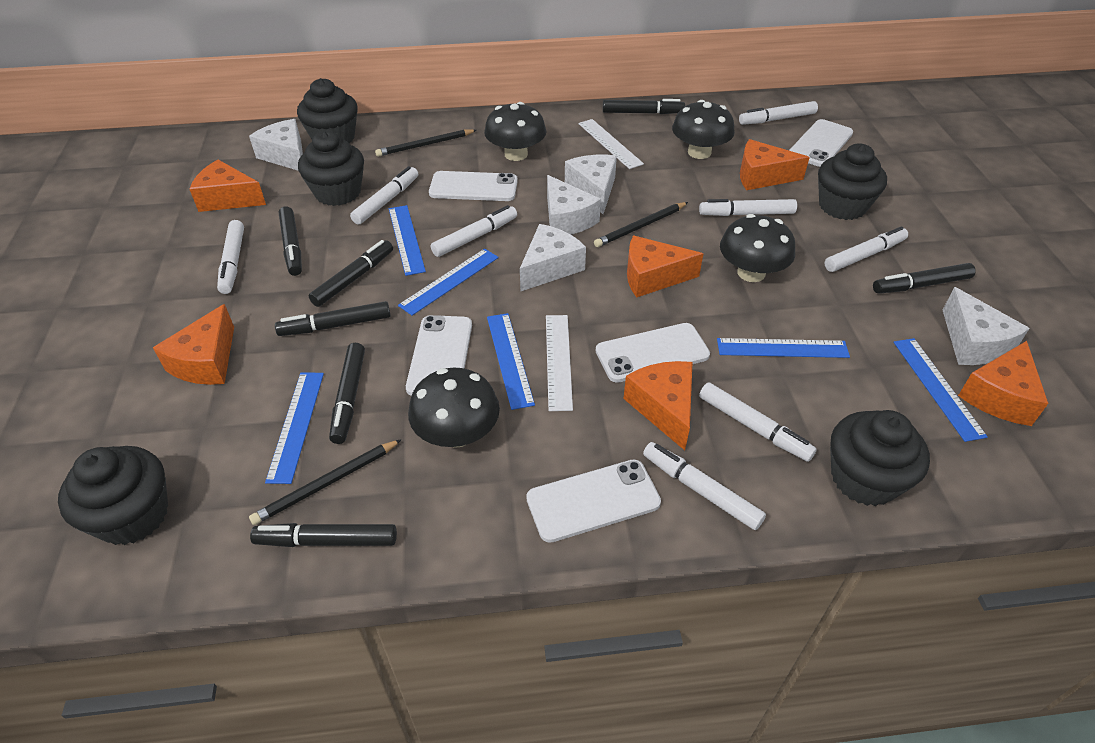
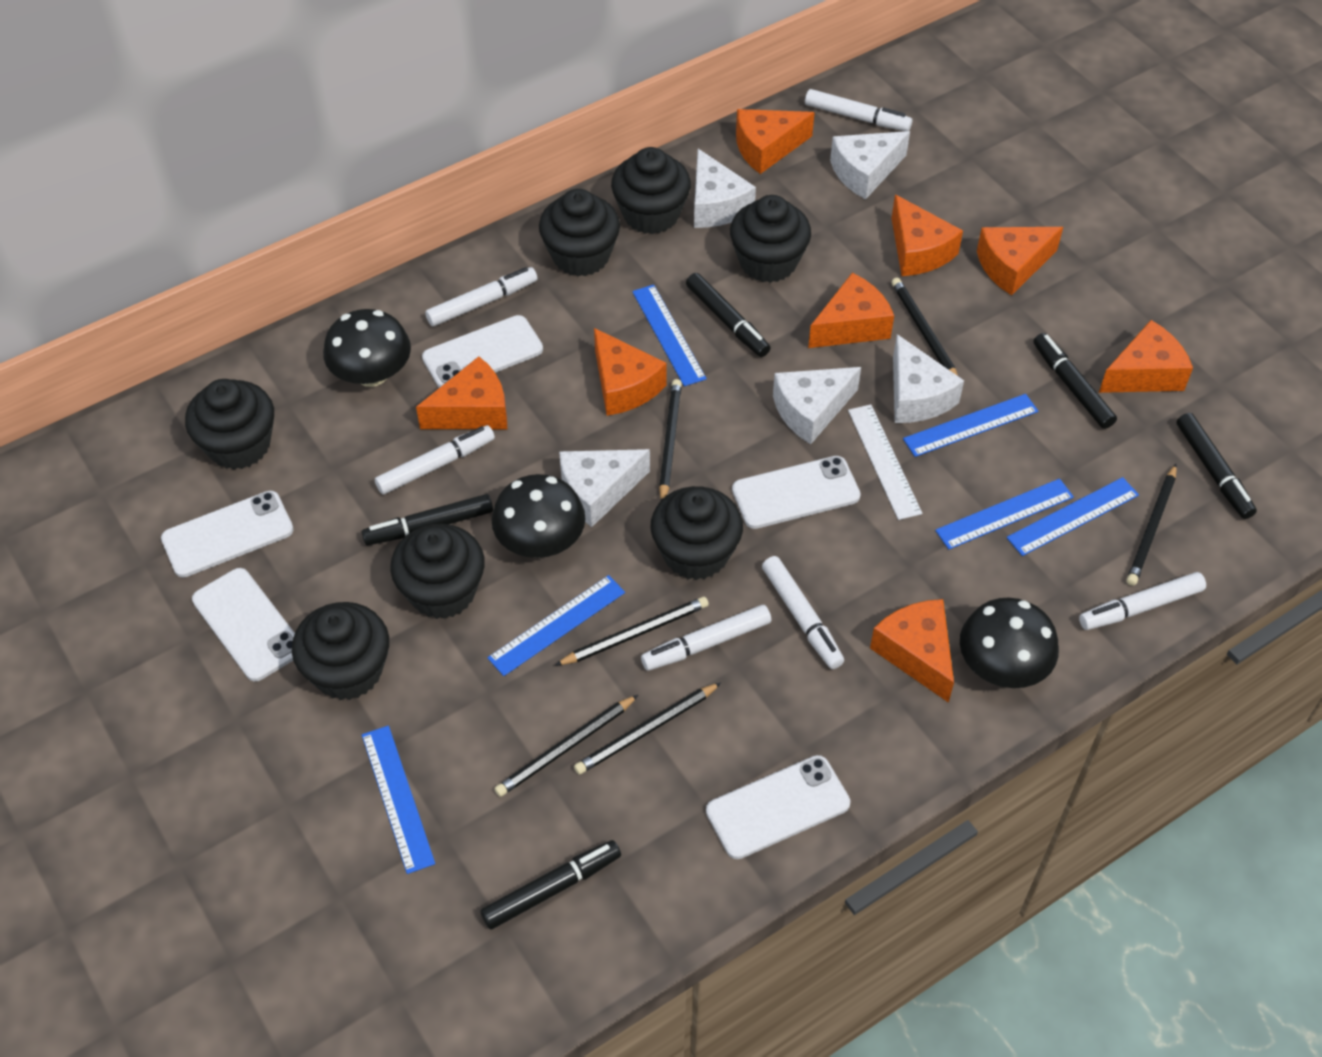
black cupcake: [58,446,168,545] [297,78,358,144] [298,131,364,206] [818,143,887,220] [830,410,930,506] = 5 -> [185,379,274,470] [292,602,389,700] [390,524,485,619] [539,189,620,276] [611,147,691,234] [650,486,743,580] [730,195,811,283] = 7
black marker: [250,523,397,547] [275,301,391,336] [279,206,302,276] [309,240,393,307] [329,343,365,444] [603,99,685,114] [873,263,976,293] = 7 -> [362,494,493,545] [480,840,621,930] [686,273,770,357] [1033,333,1117,429] [1177,413,1257,519] = 5
black mushroom: [408,368,500,448] [484,102,547,161] [672,100,735,159] [720,214,795,282] = 4 -> [323,309,411,387] [492,474,585,558] [960,597,1059,688] = 3
black pencil: [249,439,402,525] [375,129,476,157] [594,202,688,247] = 3 -> [494,695,638,797] [555,597,709,666] [574,682,721,775] [659,379,682,500] [891,278,958,376] [1126,464,1177,586] = 6
orange cheese: [153,304,234,385] [189,160,266,212] [623,361,693,450] [627,236,703,298] [740,139,810,190] [958,341,1048,426] = 6 -> [416,356,507,429] [594,328,667,416] [736,109,815,174] [808,273,894,348] [870,599,954,703] [892,195,963,276] [977,227,1063,295] [1099,320,1193,393] = 8
white marker: [217,220,244,294] [350,166,418,225] [431,205,517,257] [643,442,766,530] [699,199,797,216] [699,382,817,462] [739,101,818,125] [824,226,908,272] = 8 -> [375,425,495,495] [425,267,537,327] [641,605,771,671] [762,556,844,669] [805,89,912,131] [1079,572,1206,630] = 6
white ruler: [546,315,573,411] [578,119,644,169] = 2 -> [848,404,922,520] = 1

